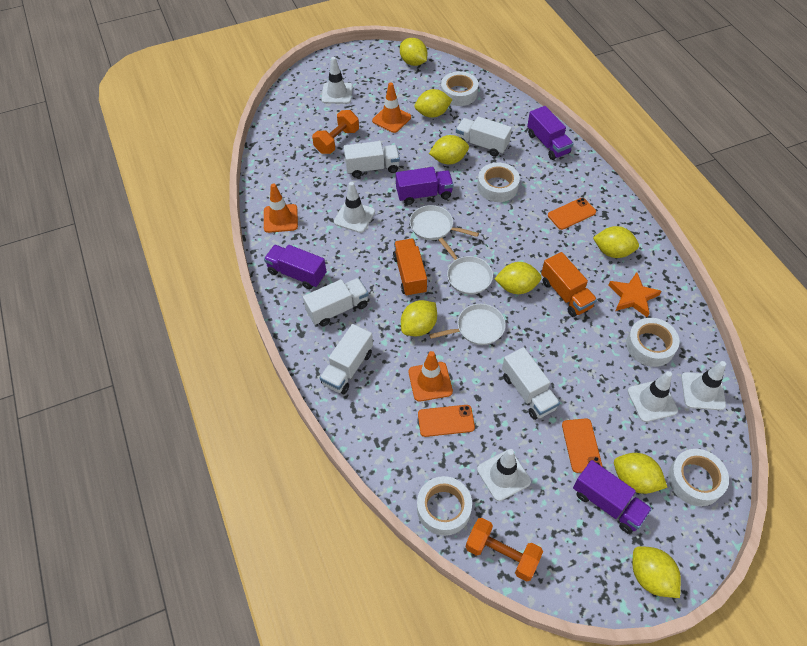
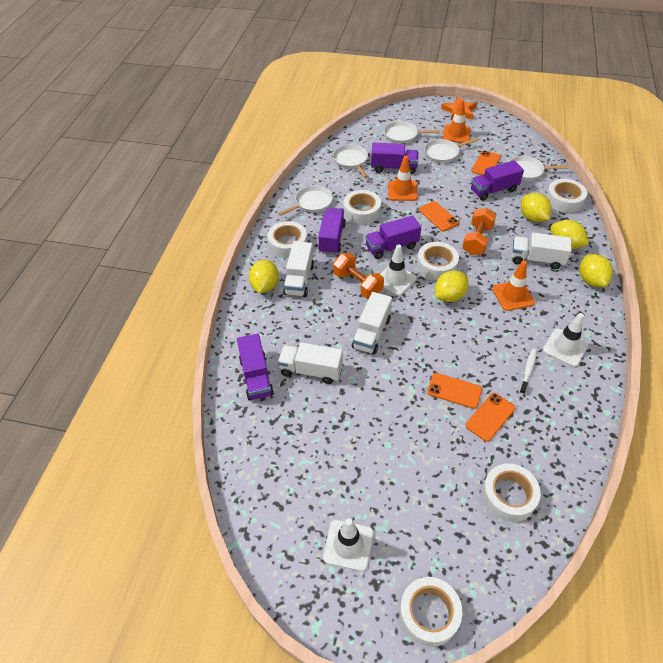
orange phone: [418,405,475,437] [548,198,596,230] [562,418,602,473] = 3 -> [419,201,459,231] [427,373,482,409] [465,393,515,442] [472,151,501,175] = 4
orange truck: [393,239,427,297] [541,252,597,317] = 2 -> none = 0
purple truck: [264,245,327,289] [396,167,454,205] [527,106,574,160] [573,460,652,534] = 4 -> [237,334,274,400] [318,208,346,254] [365,215,421,259] [371,143,419,174] [471,160,524,201] = 5
white pan: [410,205,479,240] [429,304,506,345] [439,238,493,295] = 3 -> [278,186,333,216] [333,145,368,178] [384,121,440,143] [424,138,479,163] [509,156,569,181] = 5
white tape: [417,476,472,536] [441,71,478,106] [477,162,520,202] [626,318,680,367] [668,449,729,506] = 5 -> [268,221,307,258] [344,190,381,224] [399,577,462,647] [417,242,459,280] [482,464,541,522] [546,179,587,213] = 6
white toothbrush: none = 0 -> [519,349,537,394] = 1
white traffic cone: [321,57,353,104] [334,182,375,233] [477,449,531,501] [627,371,678,422] [681,361,726,410] = 5 -> [323,518,373,571] [380,244,417,296] [543,313,588,367] = 3
white truck: [303,278,368,326] [320,324,373,394] [344,141,400,178] [456,116,512,157] [502,347,560,420] = 5 -> [278,342,343,384] [283,241,314,297] [352,292,392,355] [511,233,572,269] = 4
yellow lemon: [400,38,427,66] [401,300,437,336] [415,89,452,118] [429,135,469,165] [495,262,542,294] [593,226,639,258] [614,453,668,494] [632,546,681,598] = 8 -> [249,260,279,293] [435,270,469,302] [521,193,551,222] [550,220,589,249] [579,254,613,287] = 5

